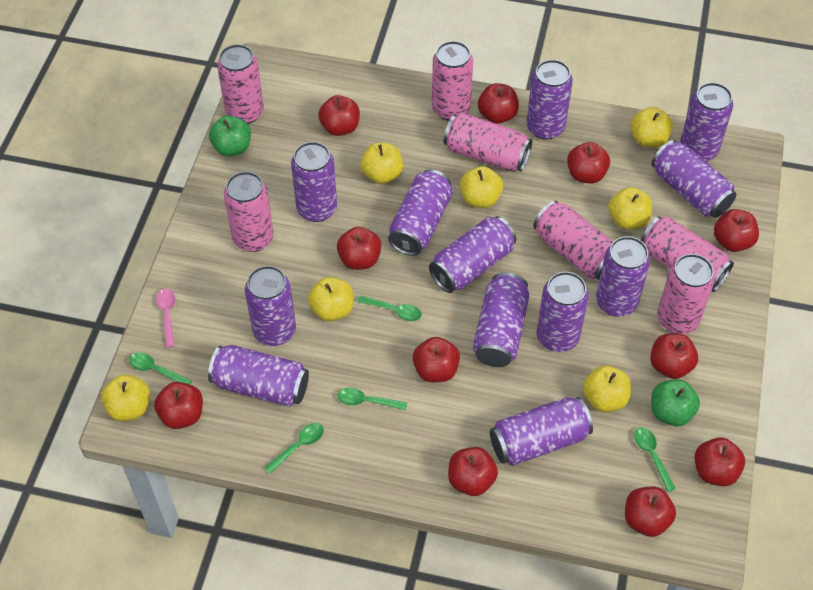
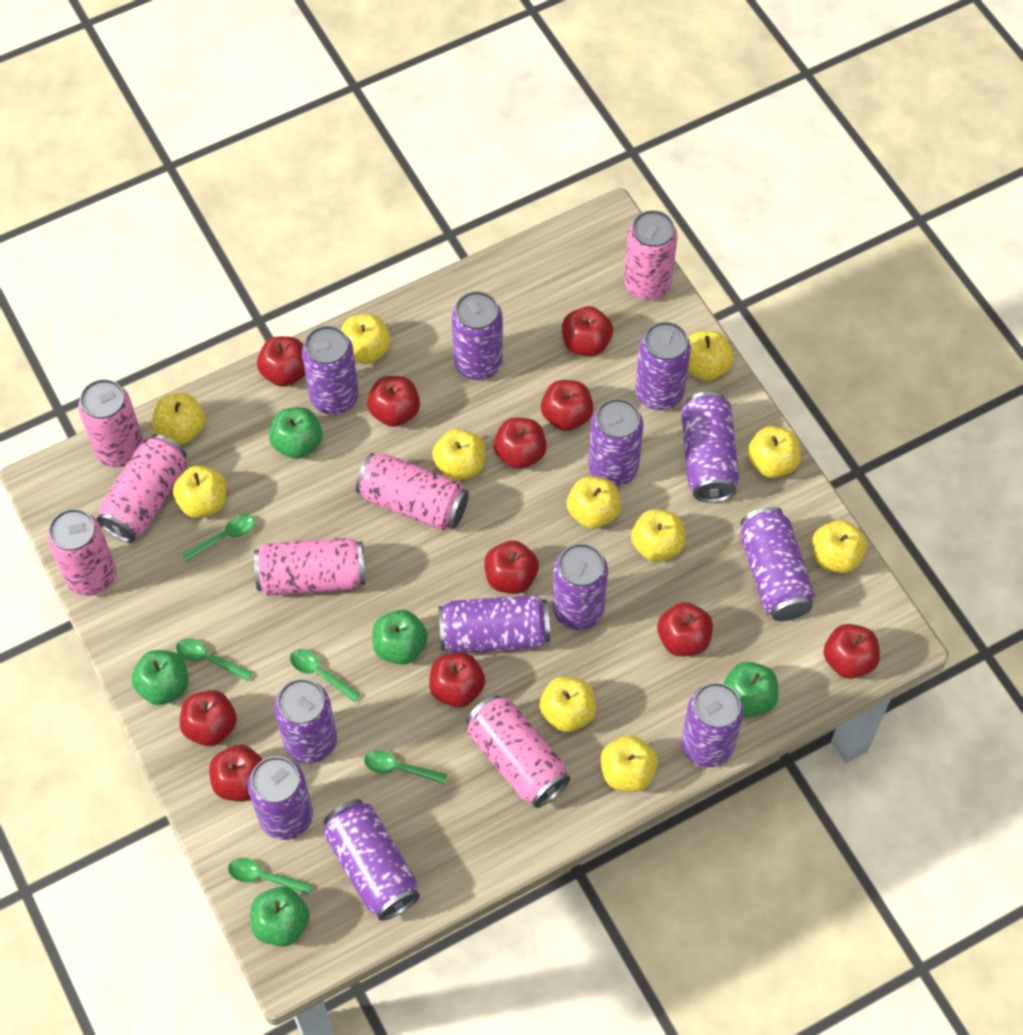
green apple: [209,115,251,156] [651,379,700,426] = 2 -> [132,650,188,705] [250,886,310,947] [269,407,322,459] [372,610,428,664] [723,662,779,717] = 5
pink spoon: [156,289,175,347] = 1 -> none = 0
yellow apple: [101,374,150,421] [308,277,353,321] [360,142,403,184] [460,166,503,208] [583,365,631,412] [608,187,652,229] [630,107,673,148] = 7 -> [152,393,205,444] [173,465,227,518] [341,314,391,364] [432,429,485,481] [540,677,596,732] [567,476,621,529] [600,735,658,792] [631,509,685,562] [688,331,734,381] [747,426,801,478] [812,520,867,573] = 11

